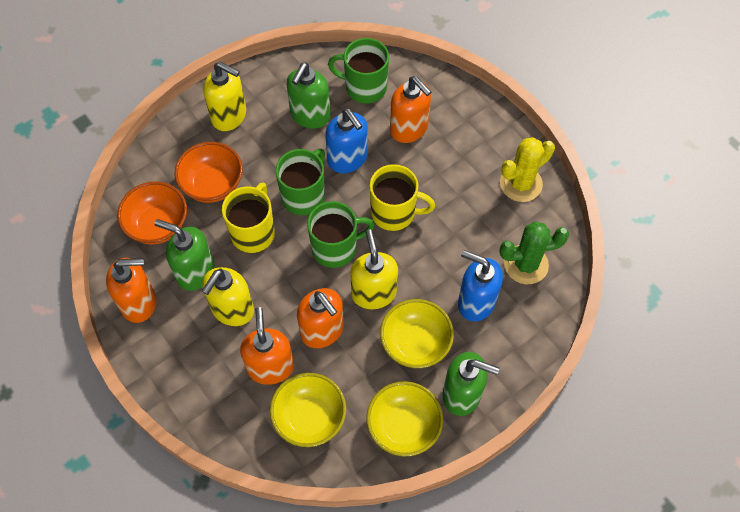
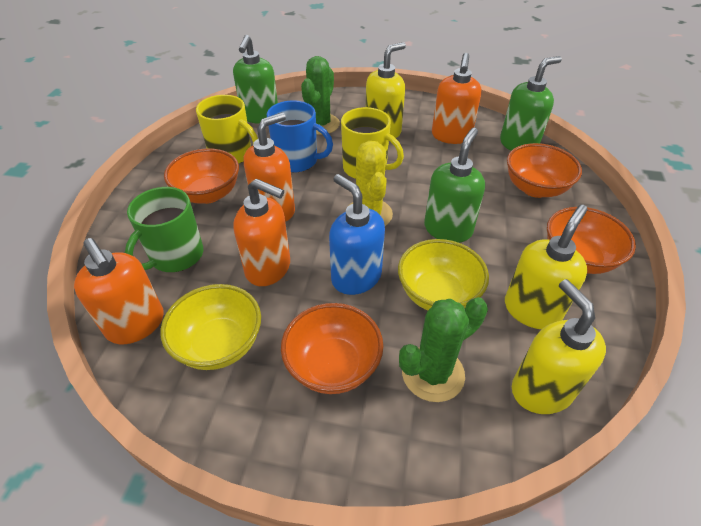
blue mug: none = 0 -> [267,100,333,172] = 1
blue soap dispenser: [325,108,368,173] [458,250,503,321] = 2 -> [329,174,385,295] = 1
green cactus: [500,221,570,284] = 1 -> [301,56,340,135] [399,297,488,402] = 2
green mug: [275,149,325,215] [307,201,375,268] [328,38,389,104] = 3 -> [125,187,203,272] = 1
orange bowl: [117,181,187,245] [175,142,243,203] = 2 -> [164,148,239,204] [281,303,383,394] [507,143,582,198] [547,207,636,274] = 4
yellow bowl: [270,373,346,447] [366,381,443,457] [380,299,454,368] = 3 -> [160,284,261,370] [398,239,489,310] = 2

